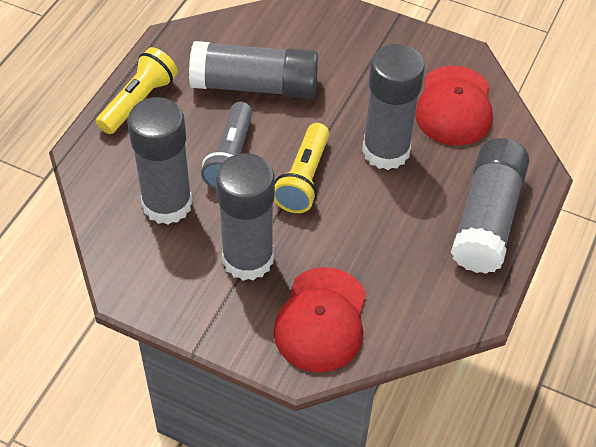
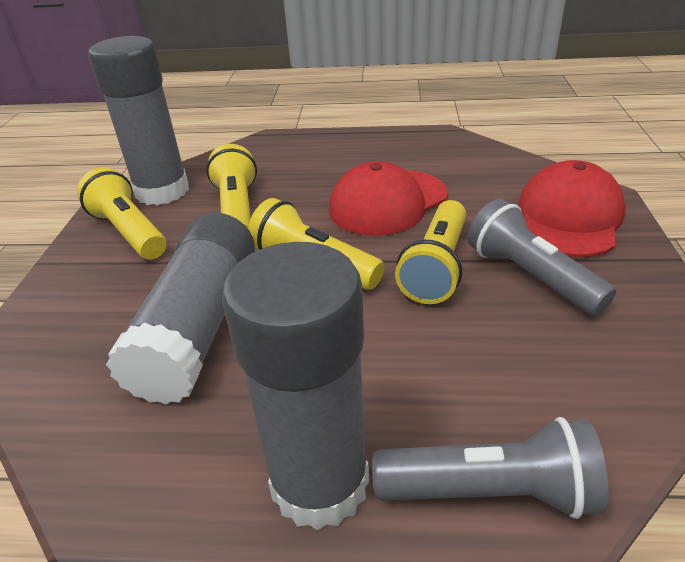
grey flashlight: [201,102,253,189] = 1 -> [372,417,609,519] [467,199,616,316] = 2
grey glue stick: [128,97,192,225] [189,41,319,98] [216,153,275,281] [362,44,425,170] [451,138,529,274] = 5 -> [88,36,189,205] [106,212,255,404] [222,242,369,530] = 3
yellow flashlight: [96,47,178,134] [274,123,329,213] = 2 -> [77,167,166,259] [206,144,257,228] [248,198,385,290] [395,200,466,304] = 4

